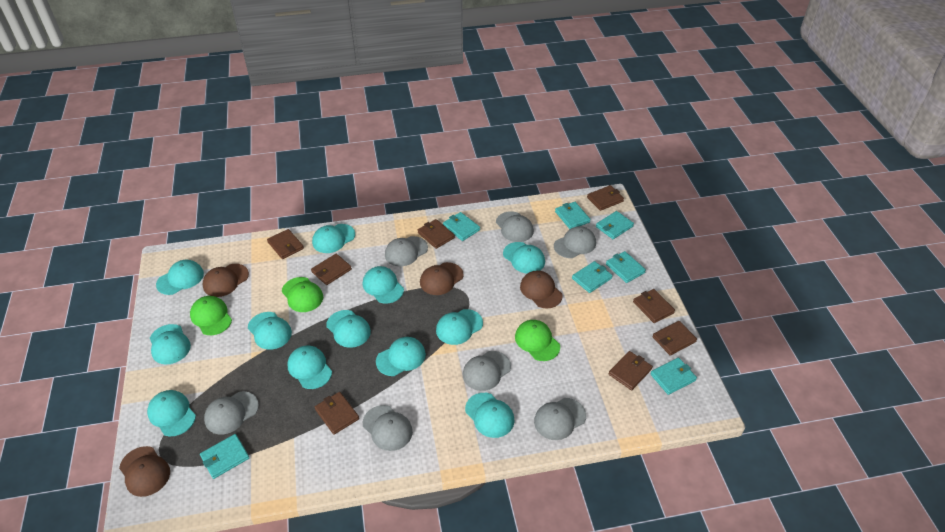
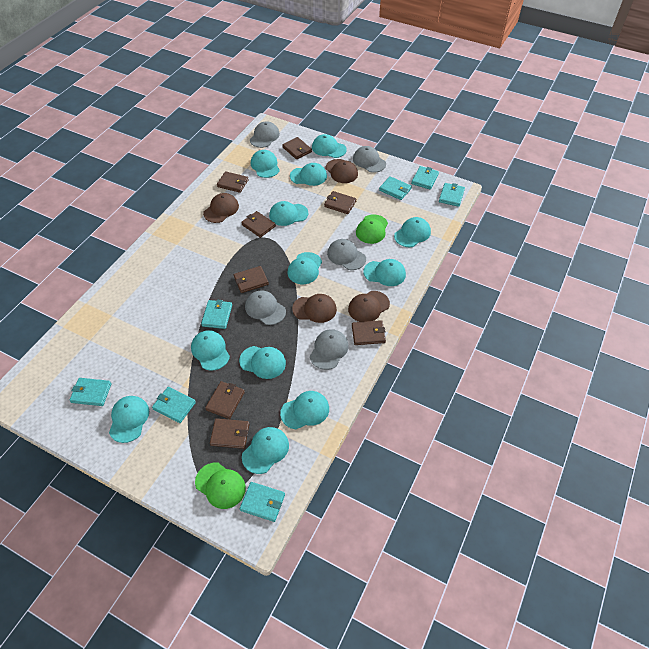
green cap: [190,296,232,335] [282,277,323,312] [515,320,560,361] = 3 -> [195,463,246,509] [356,214,388,244] = 2
grey cap: [204,391,259,434] [363,405,413,451] [385,236,428,266] [463,351,511,391] [496,211,534,242] [534,398,586,440] [554,226,596,258] = 7 -> [245,290,286,325] [250,121,280,148] [310,329,348,370] [327,239,366,270] [353,146,386,173] = 5

